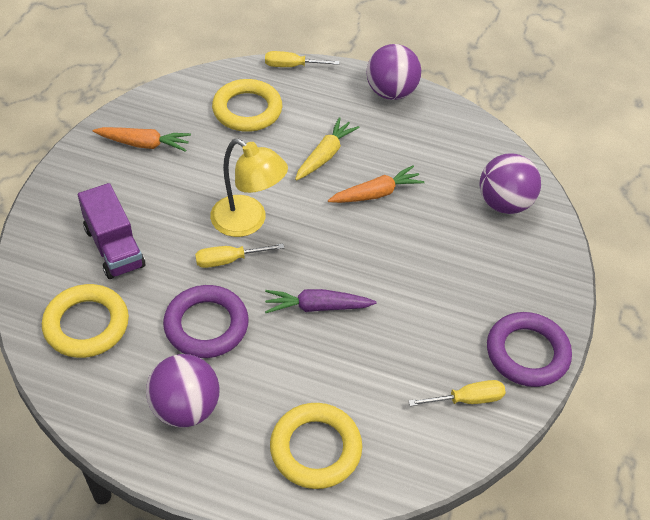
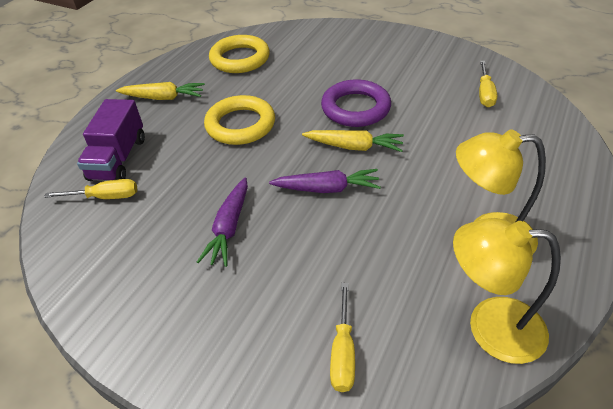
orange carrot: [93,127,191,152] [328,166,425,203] = 2 -> none = 0
purple ball: [146,354,220,428] [367,44,421,100] [480,153,541,214] = 3 -> none = 0
purple carrot: [265,289,377,313] = 1 -> [197,178,248,267] [269,169,381,193] = 2
purple ring: [163,285,249,358] [487,312,572,387] = 2 -> [321,79,391,127] = 1
yellow carrot: [295,117,359,180] = 1 -> [116,82,205,100] [302,130,404,152] = 2
yellow lamp: [210,138,288,237] = 1 -> [453,218,561,364] [456,129,546,254] = 2
yellow ring: [42,284,129,358] [212,79,282,132] [270,403,362,489] = 3 -> [204,95,275,145] [209,35,270,73] = 2

